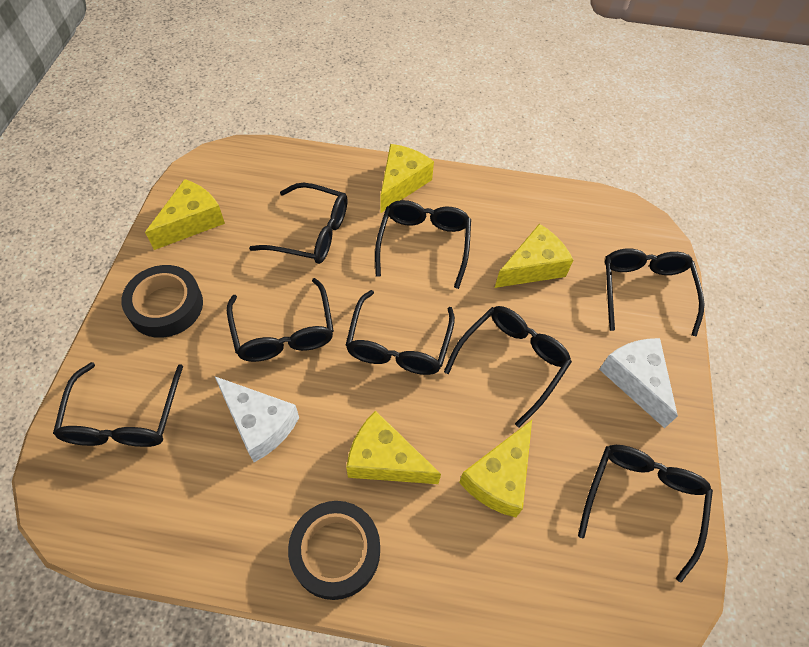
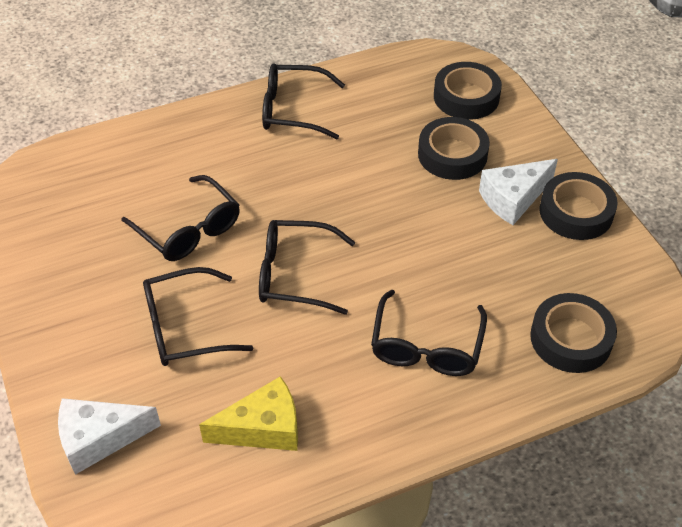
black glasses: [53,362,183,447] [227,278,334,362] [249,183,347,264] [346,290,455,375] [375,200,471,289] [444,306,572,428] [578,445,713,583] [605,248,704,337] = 8 -> [121,175,240,261] [143,267,253,366] [259,220,355,315] [262,63,345,139] [371,290,487,376] = 5
black tape: [121,265,203,338] [288,501,380,600] = 2 -> [418,117,490,180] [434,62,502,120] [530,293,617,373] [539,172,618,240] = 4
yellow cheese: [145,179,225,250] [346,410,441,484] [381,144,434,213] [459,420,532,518] [495,224,573,288] = 5 -> [199,376,298,451] = 1

